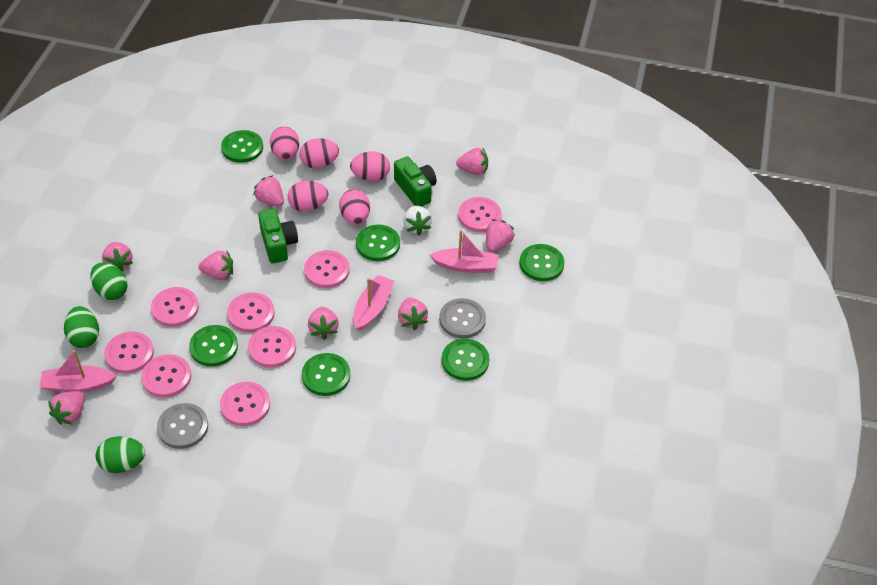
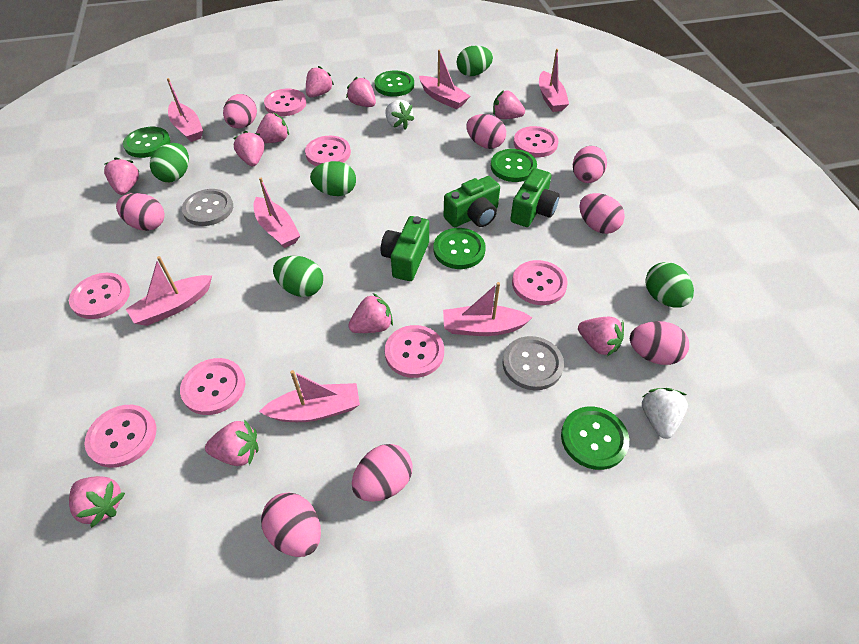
green button: [189,325,238,367] [221,130,263,163] [302,353,350,396] [356,225,400,261] [442,339,490,381] [519,244,564,281] = 6 -> [123,127,171,158] [374,70,414,97] [434,228,486,269] [491,149,537,182] [561,407,629,470] = 5
green camera: [258,209,298,263] [394,156,437,207] = 2 -> [381,216,429,281] [444,176,500,227] [510,168,560,227] = 3
green egg: [64,306,99,348] [90,262,128,300] [96,436,145,473] = 3 -> [150,143,189,182] [273,256,323,297] [310,161,356,196] [457,46,493,76] [645,262,694,308] = 5
pink boat: [40,350,117,392] [353,275,394,331] [430,230,498,273] = 3 -> [126,256,212,326] [167,78,203,142] [254,178,300,248] [259,370,360,422] [419,49,470,109] [443,282,533,336] [539,49,569,112] = 7
pink egg: [270,126,299,160] [288,181,328,212] [300,138,339,168] [339,189,370,225] [350,151,390,181] = 5 -> [116,193,165,231] [223,94,257,128] [261,493,321,557] [352,444,413,502] [467,114,506,149] [573,146,607,183] [579,193,625,234] [630,321,689,365] = 8
pink strawberry: [48,391,85,425] [102,242,133,272] [199,251,233,280] [253,175,284,207] [308,307,339,340] [398,298,428,330] [456,148,488,175] [486,219,515,252] = 8 -> [69,476,125,528] [104,157,139,195] [205,419,258,466] [233,131,264,166] [256,112,289,143] [306,66,334,98] [346,77,376,107] [348,293,393,333] [493,90,525,119] [578,317,624,356] = 10
white strawberry: [403,205,432,235] = 1 -> [385,100,414,130] [642,388,688,439] = 2

